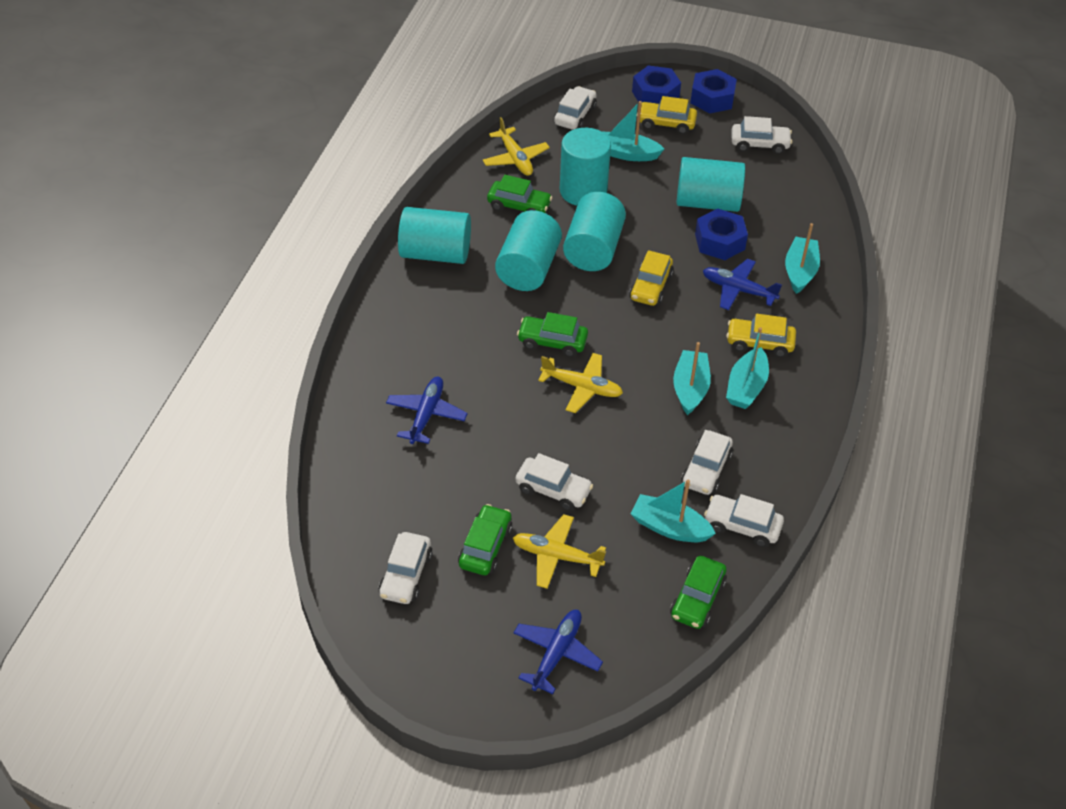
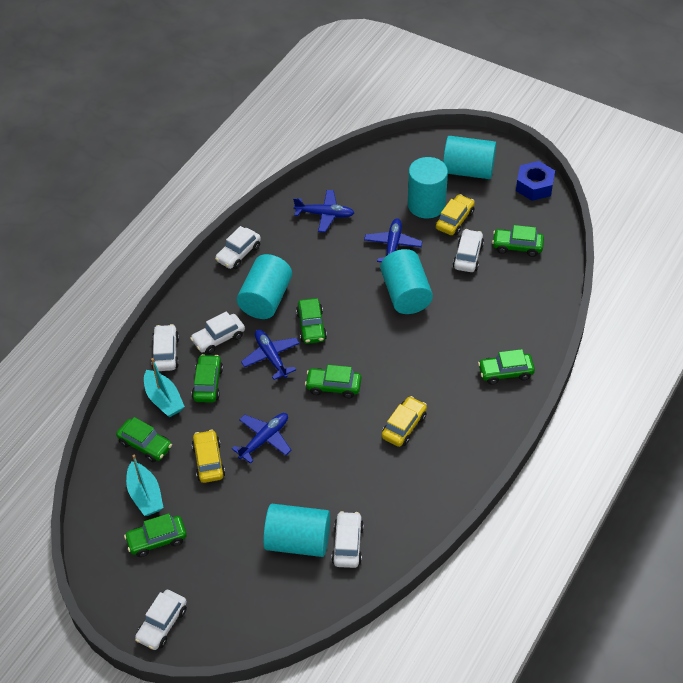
blue nut: [632,65,681,104] [690,69,737,114] [695,208,748,260] = 3 -> [516,161,555,201] = 1
blue plane: [386,377,468,444] [513,610,603,694] [703,259,782,310] = 3 -> [232,413,292,464] [241,330,300,380] [293,190,354,232] [364,218,423,262] = 4
green car: [458,504,513,575] [487,175,553,213] [517,312,588,357] [670,556,727,629] = 4 -> [116,417,172,463] [124,513,187,557] [192,354,223,403] [296,298,327,344] [305,365,361,398] [478,349,535,385] [492,225,544,257] = 7
turquoise boat: [603,101,664,161] [631,480,716,542] [673,342,711,415] [726,327,769,409] [785,223,820,294] = 5 -> [126,455,164,516] [144,358,185,417] = 2
yellow plane: [482,117,550,176] [513,514,606,589] [538,353,623,413] = 3 -> none = 0

